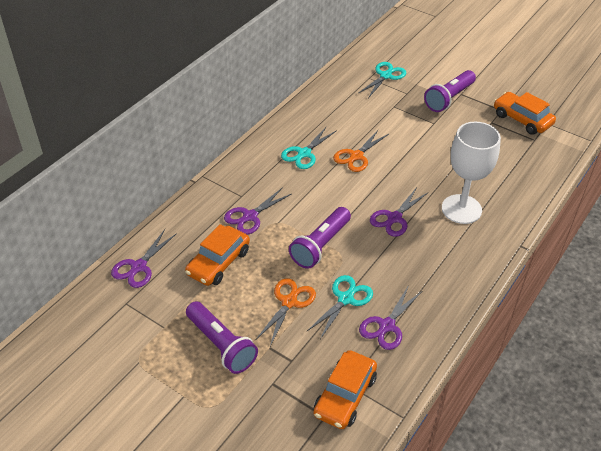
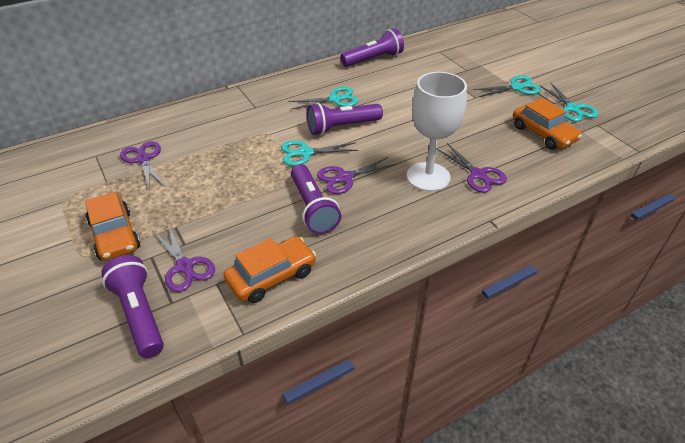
orange scissors: [256,278,316,346] [333,129,389,172] = 2 -> none = 0
purple flashlight: [186,301,258,374] [289,207,351,269] [424,70,476,112] = 3 -> [101,255,164,358] [291,164,341,234] [307,103,383,135] [340,28,404,67] = 4
turquoise scissors: [281,126,337,169] [307,275,373,339] [359,62,406,98] = 3 -> [281,140,359,166] [288,87,359,110] [473,75,541,97] [540,83,598,122] = 4

